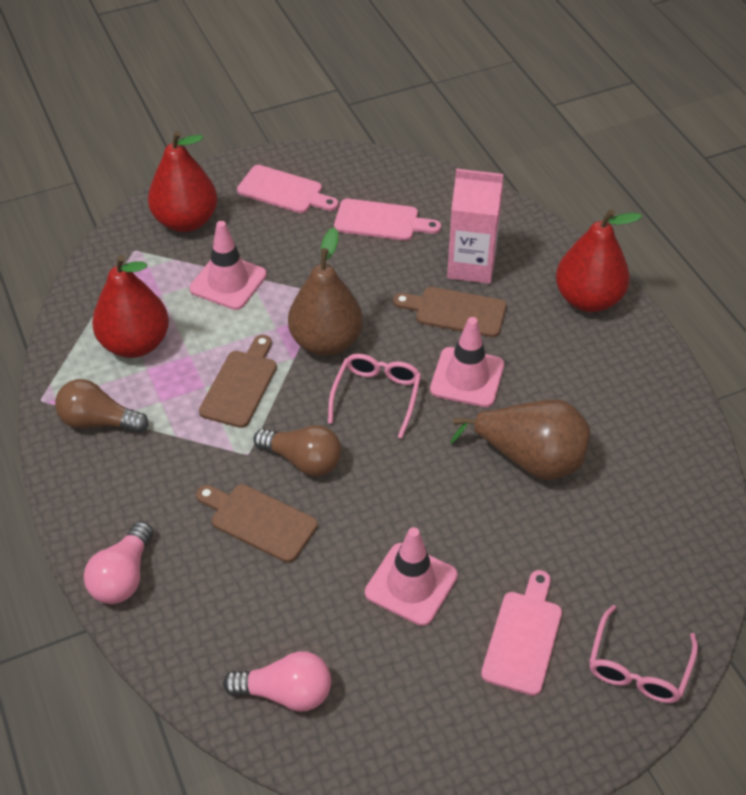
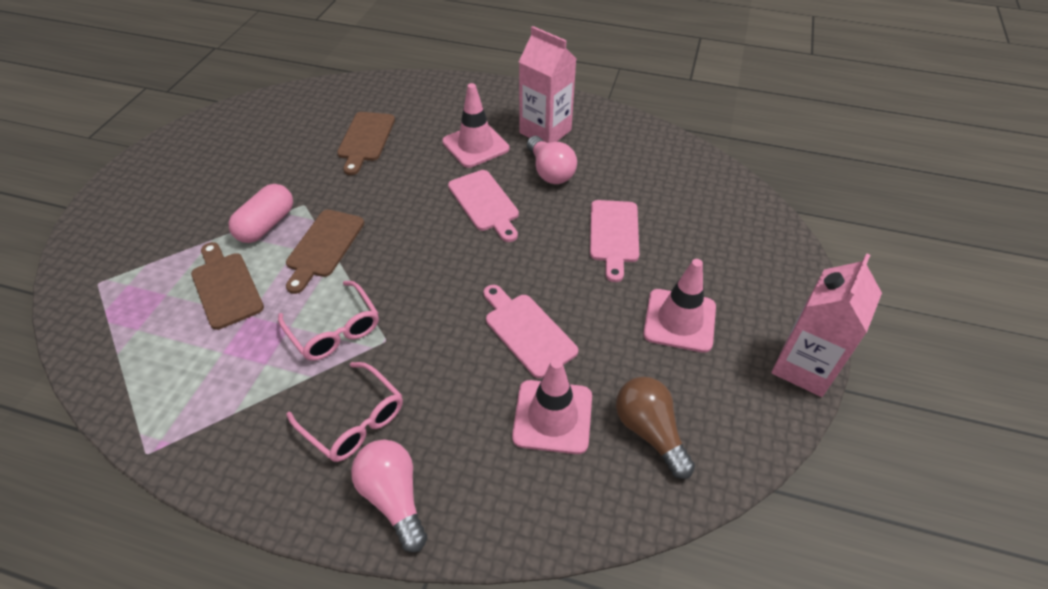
brown light bulb: [55,379,149,433] [253,425,342,477] = 2 -> [616,377,695,479] = 1
brown pear: [288,227,363,356] [450,399,590,480] = 2 -> none = 0
pink capsule: none = 0 -> [229,184,293,243] = 1
pink carton: [447,169,503,284] = 1 -> [519,26,576,143] [772,253,882,397] = 2
red pear: [92,255,169,358] [148,131,218,232] [556,209,642,312] = 3 -> none = 0

